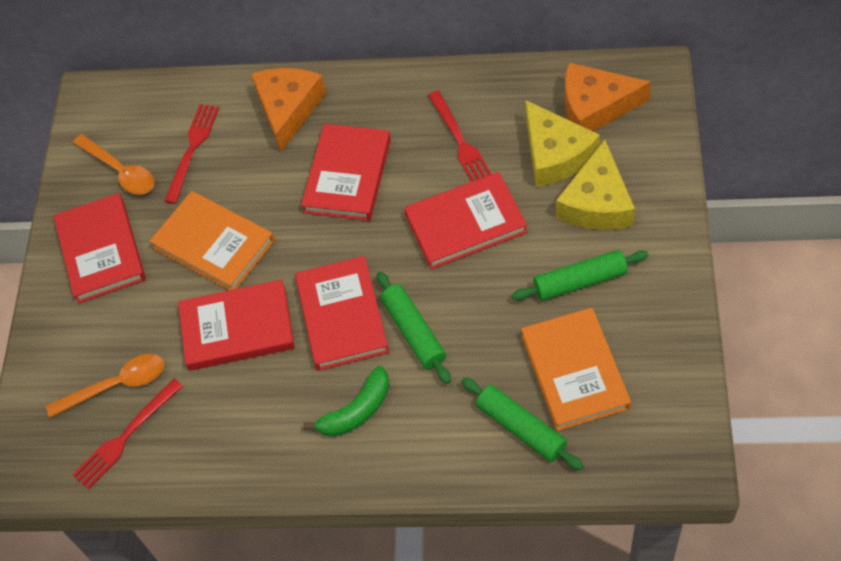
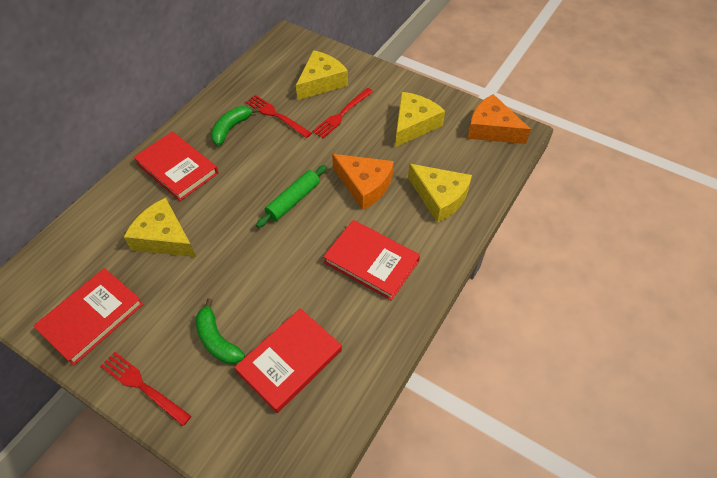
green banana: [303,366,390,437] = 1 -> [196,298,245,364] [210,106,259,146] = 2
green rolling pin: [377,272,451,384] [461,378,583,470] [512,250,649,301] = 3 -> [256,165,327,228] = 1
orange book: [150,191,275,290] [521,308,631,431] = 2 -> none = 0
orange spoon: [46,354,164,418] [73,134,155,195] = 2 -> none = 0
red book: [53,193,146,304] [178,280,295,371] [295,256,389,371] [301,124,391,221] [404,172,527,270] = 5 -> [33,268,143,366] [133,132,218,201] [234,308,342,413] [323,220,420,301] = 4
yellow cheese: [525,100,600,187] [556,140,635,230] = 2 -> [124,198,196,257] [296,50,348,100] [395,92,445,147] [408,164,472,223] = 4

